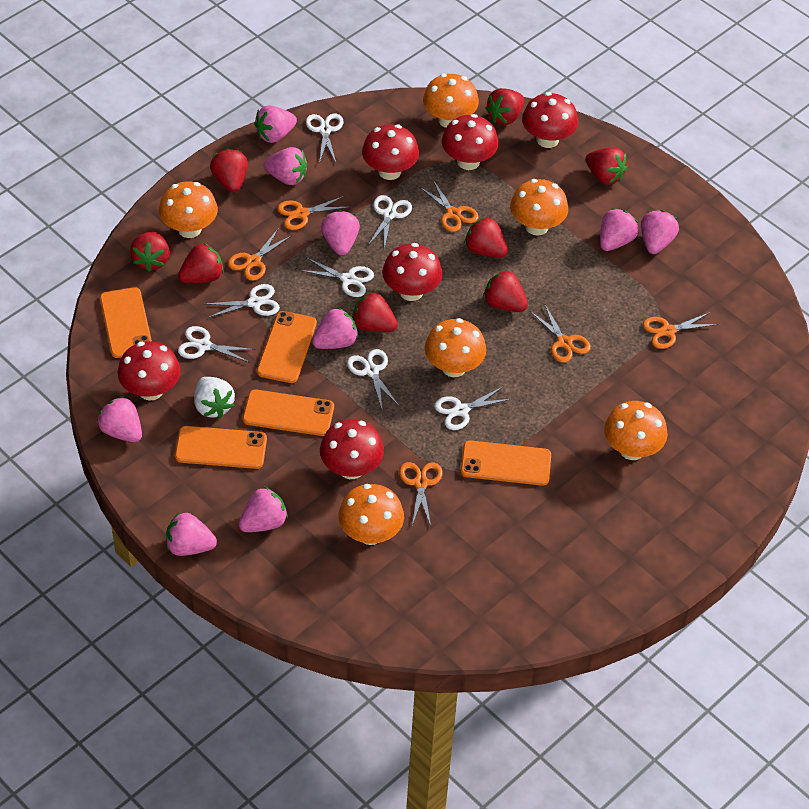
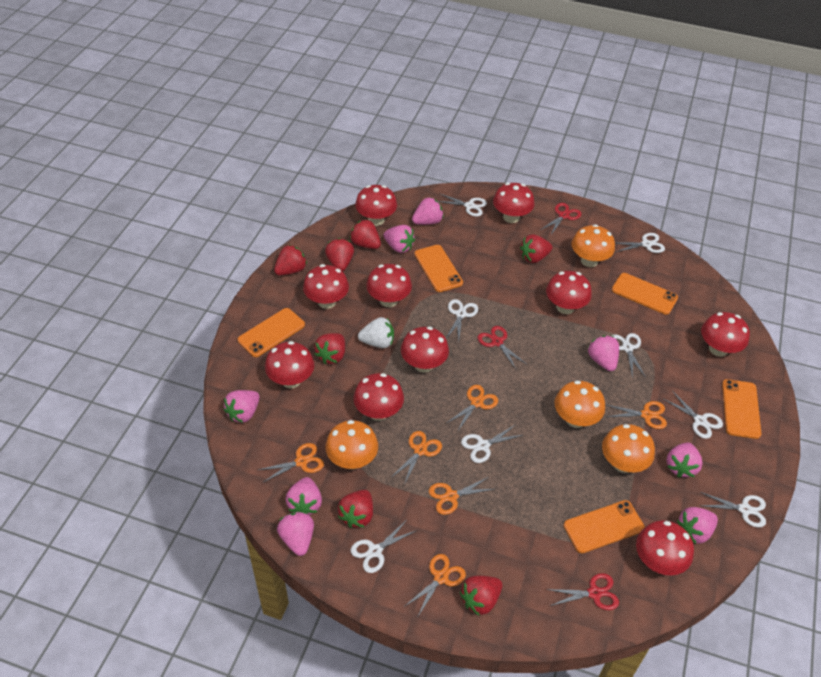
orange mushroom: [159,181,218,238] [338,484,404,545] [423,74,479,128] [425,318,486,377] [510,179,568,236] [604,401,668,460] = 6 -> [325,420,378,469] [555,380,605,428] [572,224,615,267] [602,424,655,473] = 4
pink strawberry: [97,396,142,442] [166,512,217,556] [238,487,288,532] [254,105,297,143] [264,147,307,185] [312,308,358,349] [321,210,360,256] [600,208,638,251] [641,210,679,254] = 9 -> [224,390,260,423] [277,512,314,556] [285,477,322,515] [384,225,415,253] [412,197,444,225] [588,335,619,371] [666,443,703,478] [677,507,718,544] = 8
red mushroom: [117,341,181,401] [320,419,384,479] [362,124,419,180] [382,243,442,301] [442,114,498,170] [522,92,578,148] = 6 -> [265,341,314,388] [303,264,349,309] [354,373,404,421] [355,185,397,226] [366,264,412,307] [401,327,449,372] [493,183,535,223] [546,271,592,314] [636,520,694,575] [701,312,750,357] = 10
red scissors: none = 0 -> [477,326,526,369] [540,203,581,236] [546,573,619,610] = 3
red strawberry: [130,231,170,272] [178,243,224,283] [210,149,248,193] [352,291,398,332] [464,217,508,258] [483,270,528,312] [485,88,524,125] [585,147,628,185] = 8 -> [274,245,307,275] [314,333,345,364] [325,238,354,271] [338,490,373,528] [350,219,381,249] [460,576,502,616] [520,234,553,263] = 7
white scissors: [178,326,256,363] [206,284,280,318] [299,258,374,297] [306,114,344,162] [347,349,399,409] [368,195,412,250] [434,386,511,430] = 7 -> [351,521,416,573] [438,193,487,217] [446,299,478,341] [461,424,523,463] [612,333,646,379] [615,233,665,253] [664,391,723,439] [701,492,766,528] = 8

